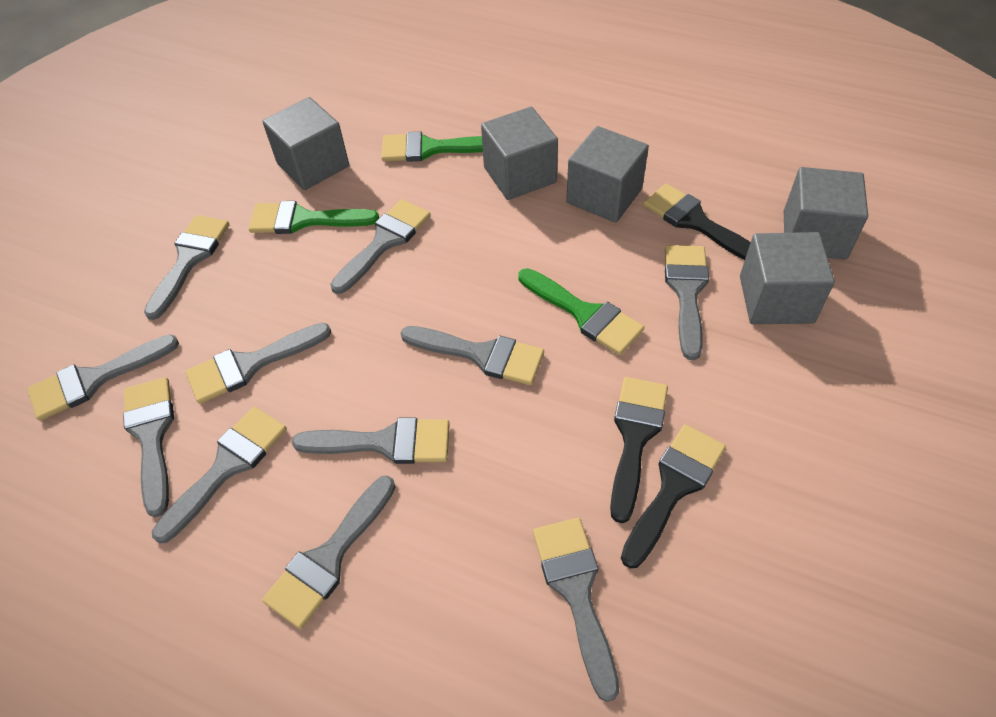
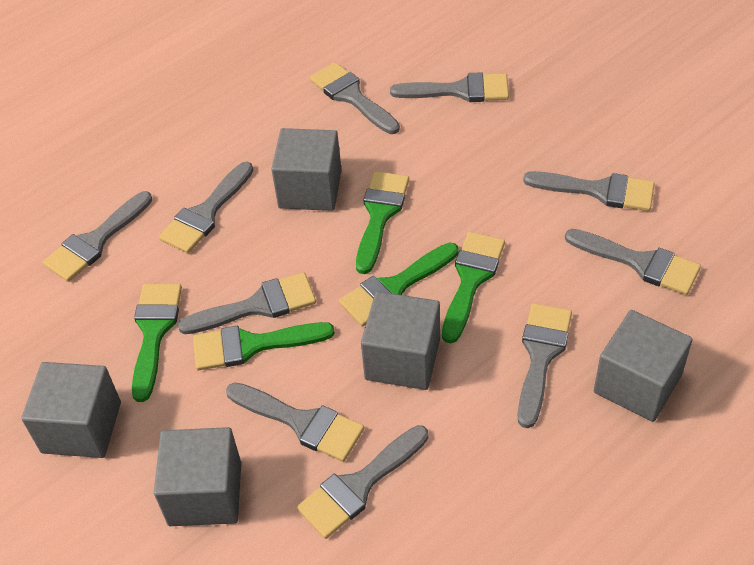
black brush: [610,377,668,523] [621,424,726,568] [643,183,751,260] = 3 -> none = 0
green brush: [249,201,379,234] [381,131,483,162] [518,268,644,355] = 3 -> [132,284,182,402] [193,322,335,370] [339,242,458,327] [356,171,409,274] [442,232,505,343] = 5
grey brush: [27,334,179,421] [123,377,174,518] [144,215,229,320] [152,407,287,544] [186,323,331,404] [262,476,396,629] [292,418,450,464] [330,199,431,294] [401,326,544,385] [533,518,619,702] [665,245,709,360] = 11 -> [43,191,152,282] [159,162,254,253] [178,272,316,334] [226,383,364,462] [297,425,429,539] [310,62,400,134] [390,72,509,102] [518,303,572,428] [523,171,655,211] [565,229,701,295] = 10

